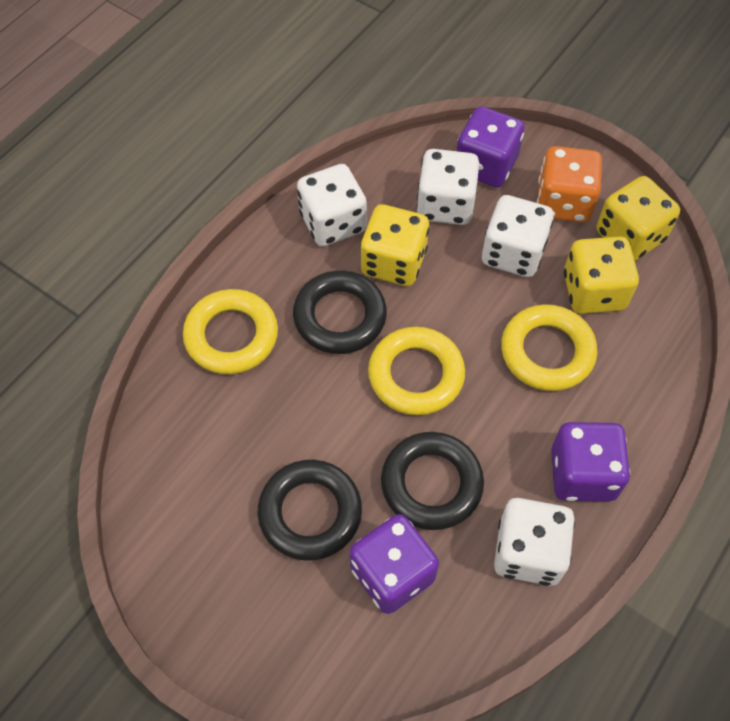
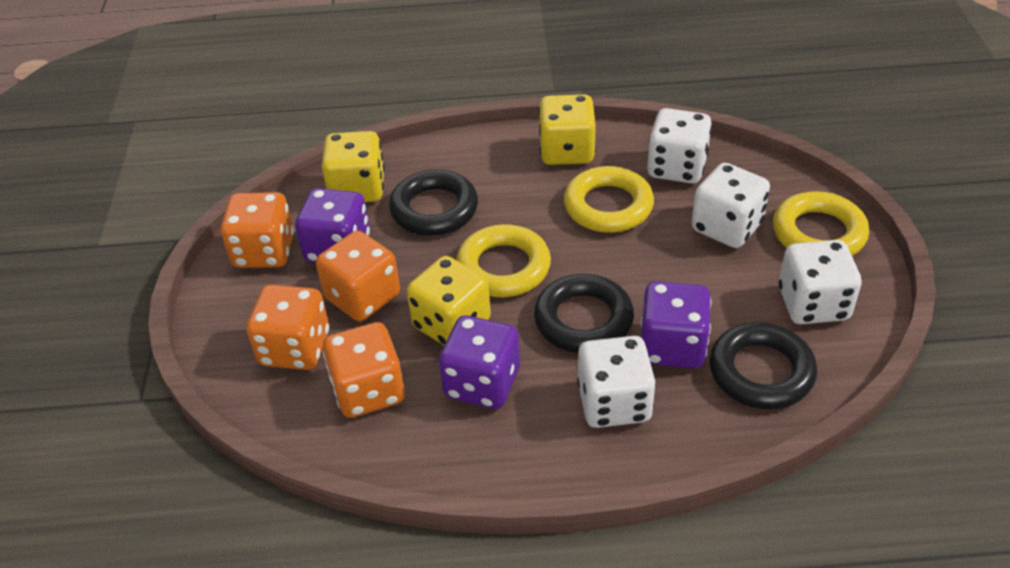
orange dice: [537,146,602,222] = 1 -> [221,192,294,268] [246,285,329,370] [316,231,400,321] [323,322,405,418] = 4

